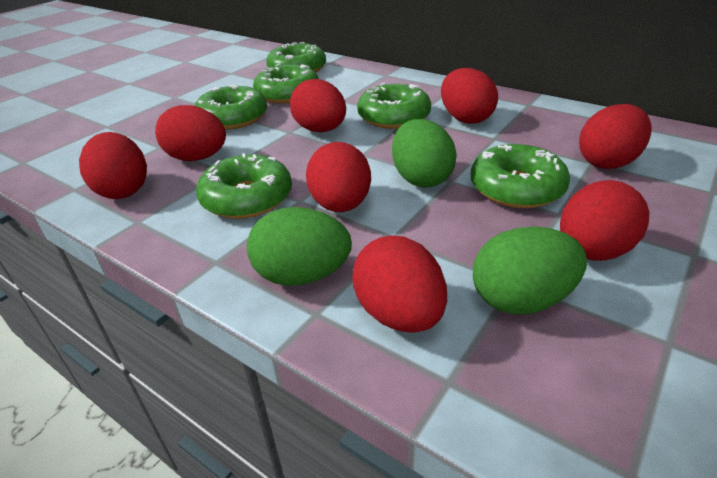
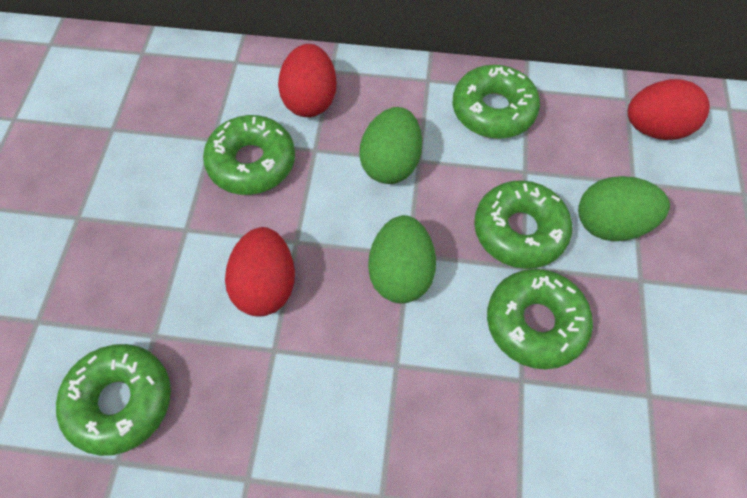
green donut: [195,85,267,130] [196,153,292,219] [253,64,319,104] [266,42,326,73] [357,83,431,129] [471,144,570,208] = 6 -> [56,344,171,456] [203,115,295,195] [453,65,540,139] [474,180,572,269] [487,269,593,369] = 5
red egg: [79,132,147,199] [155,105,226,161] [290,79,346,132] [306,142,371,212] [352,236,447,332] [441,68,498,124] [560,180,649,261] [579,104,652,169] = 8 -> [225,227,295,317] [278,44,337,117] [628,79,710,140] = 3

